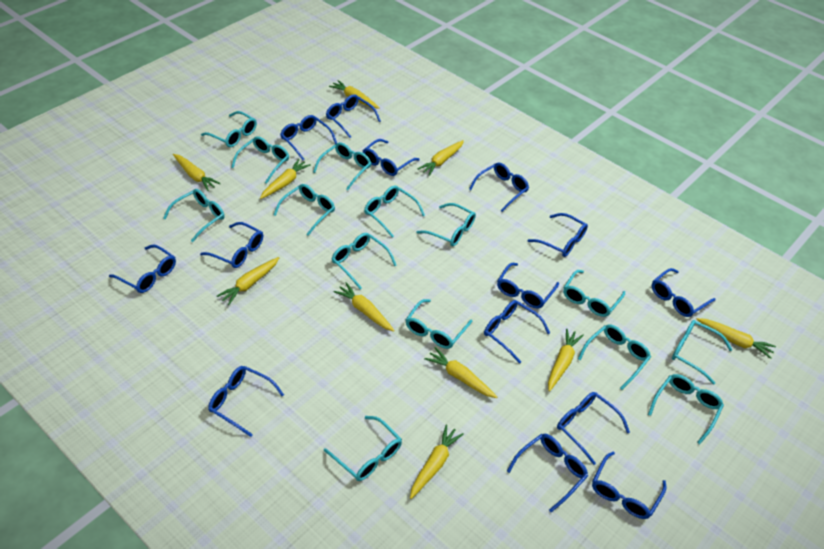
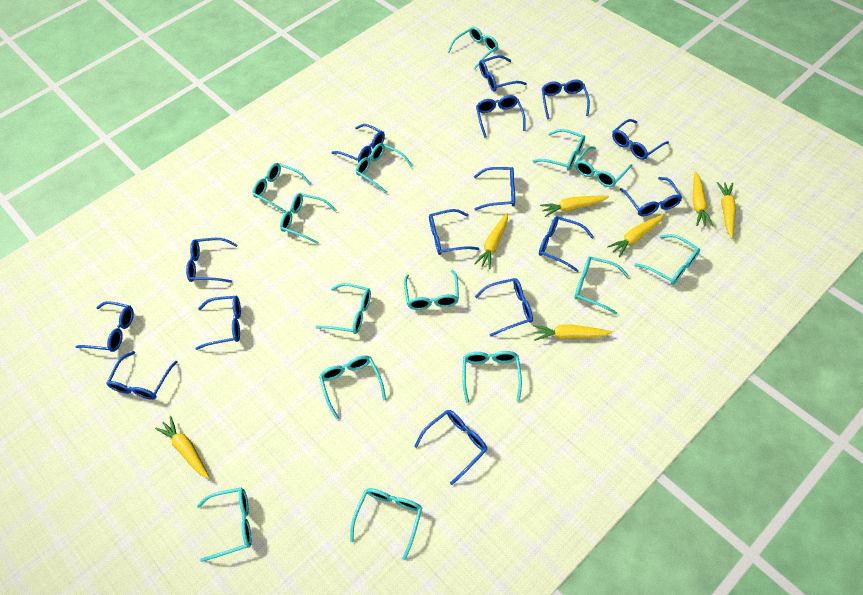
blue glasses: [109,245,176,293] [200,222,263,268] [208,366,284,437] [280,115,337,160] [326,94,381,138] [363,139,420,176] [469,163,529,212] [484,300,550,364] [497,263,559,309] [507,434,588,513] [527,213,588,257] [557,392,630,465] [592,452,666,519] [652,268,715,317] = 14 -> [76,301,134,352] [106,351,177,400] [186,238,237,283] [195,296,241,350] [331,124,385,163] [414,410,487,485] [429,209,479,255] [474,167,515,210] [475,278,533,337] [476,95,526,138] [479,55,527,91] [539,216,594,272] [542,80,590,120] [612,119,669,160] [620,177,682,216] = 15
yellow carrot: [173,154,221,191] [217,257,279,305] [260,159,311,199] [329,80,380,109] [333,282,395,332] [410,425,464,499] [418,140,464,176] [424,347,497,398] [548,328,584,392] [696,318,776,359] = 10 -> [155,416,210,479] [474,213,508,269] [533,325,612,341] [540,195,609,217] [607,214,664,257] [692,172,713,226] [717,182,736,238] = 7

